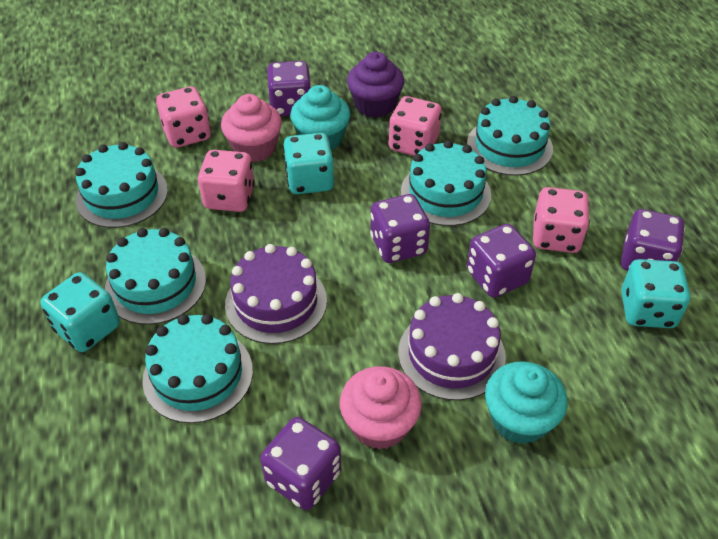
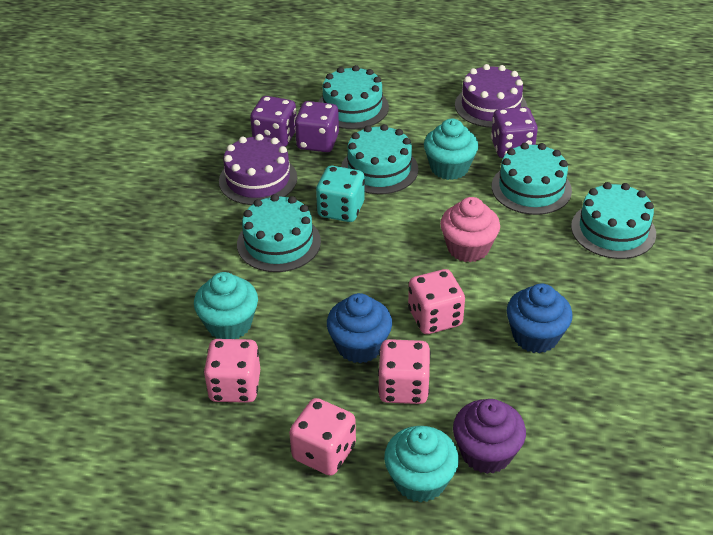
blue cupcake: none = 0 -> [327,293,392,363] [507,284,573,353] = 2
pink cupcake: [221,94,282,162] [340,366,422,450] = 2 -> [440,197,500,262] = 1
purple dice: [260,417,341,510] [267,61,311,116] [370,194,430,263] [467,224,536,298] [621,209,685,271] = 5 -> [250,96,296,147] [295,101,339,152] [491,107,538,158] = 3
turquoise cupcake: [290,85,350,151] [485,361,567,444] = 2 -> [194,272,258,339] [384,426,459,503] [424,119,479,180] = 3
turquoise dice: [40,272,120,352] [283,133,334,194] [621,259,690,328] = 3 -> [316,166,365,222] = 1

